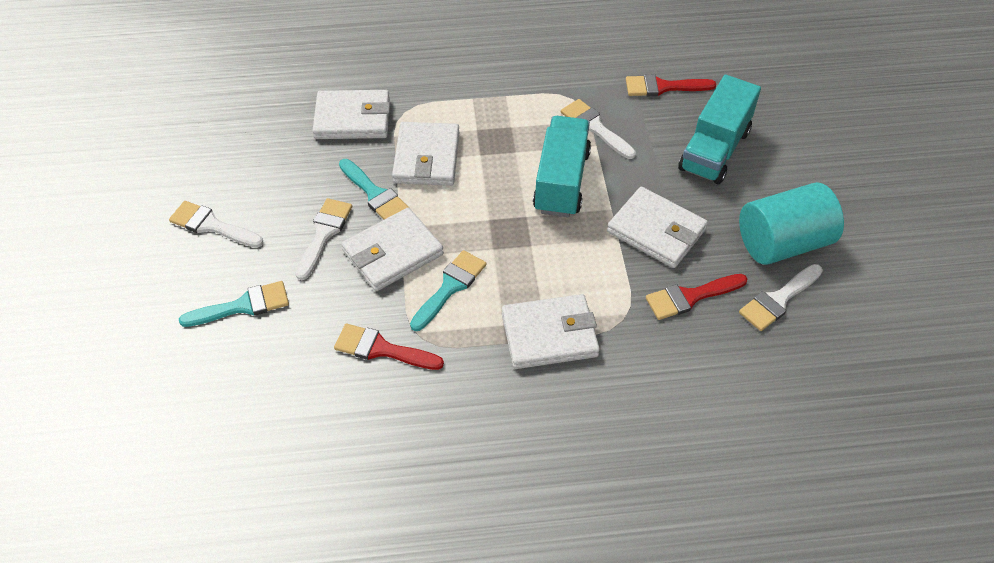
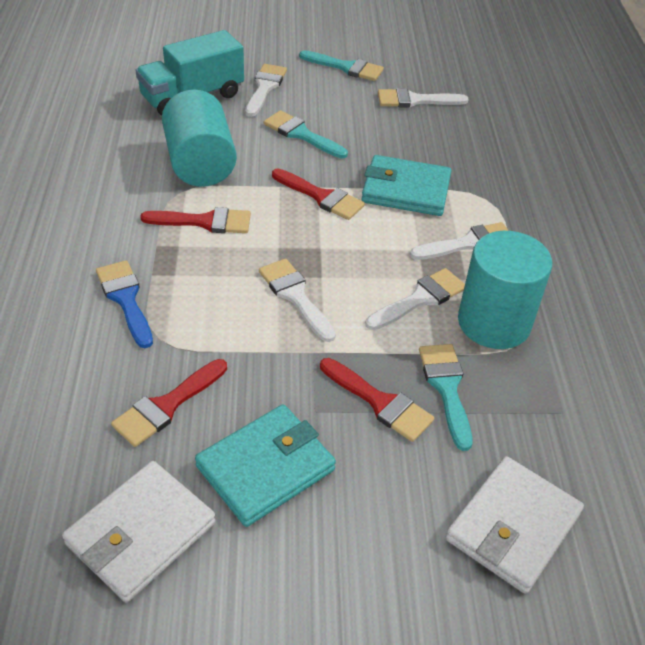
blue brush: none = 0 -> [96,260,153,348] = 1
red brush: [334,324,444,370] [626,74,716,96] [646,274,747,320] = 3 -> [111,359,227,447] [140,207,251,233] [272,168,365,220] [320,358,434,442] = 4
turquoise cylinder: [739,182,844,265] = 1 -> [162,89,237,187] [458,231,552,349] = 2
turquoise truck: [533,116,591,217] [678,75,761,184] = 2 -> [136,30,244,116] = 1
turquoise wallet: none = 0 -> [195,404,336,527] [362,155,451,216] = 2
white brush: [169,201,263,247] [295,198,352,280] [561,99,636,159] [739,264,823,331] = 4 -> [245,64,287,117] [259,258,336,342] [366,268,465,330] [378,88,469,108] [410,222,509,260] = 5
white wallet: [312,90,390,139] [341,208,444,291] [392,122,460,186] [502,294,600,369] [607,187,708,268] = 5 -> [62,461,216,603] [446,456,584,594] = 2

